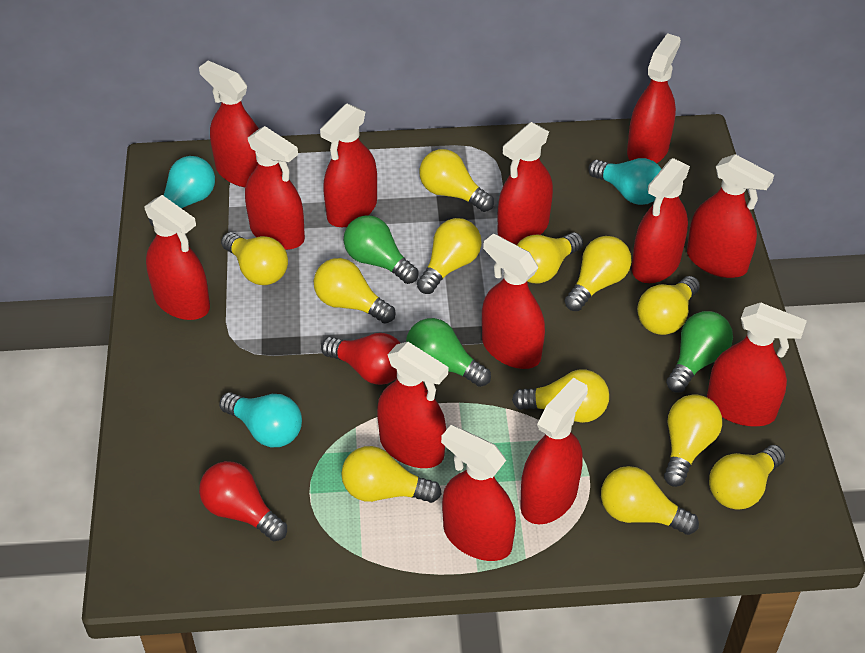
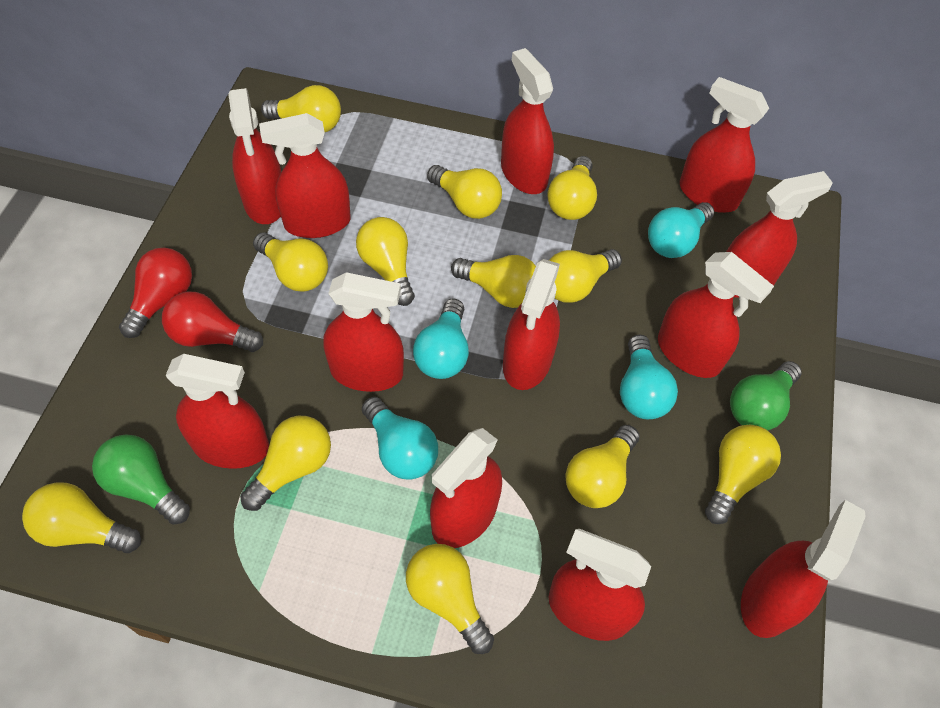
green light bulb: [344,215,418,284] [406,318,491,387] [666,311,733,392] = 3 -> [92,434,190,525] [730,361,801,430] = 2
red spray bottle: [144,195,210,320] [199,61,259,187] [245,126,305,250] [320,104,377,227] [377,342,448,468] [441,425,516,561] [482,233,545,369] [498,122,553,245] [520,378,588,524] [627,33,681,163] [632,158,690,283] [687,154,774,278] [707,303,807,426] = 13 -> [166,354,269,469] [228,88,281,224] [259,113,351,238] [323,272,404,392] [430,428,502,548] [501,48,554,194] [503,259,560,390] [549,529,651,641] [658,252,774,378] [680,77,769,213] [726,171,833,298] [741,500,866,638] = 12
turquoise light bulb: [149,156,215,226] [219,392,302,447] [588,158,661,205] = 3 -> [362,397,438,480] [413,299,469,379] [620,335,678,419] [648,202,714,258] = 4

